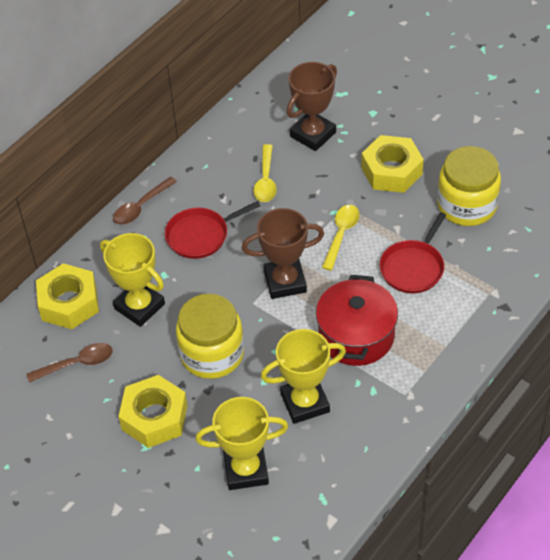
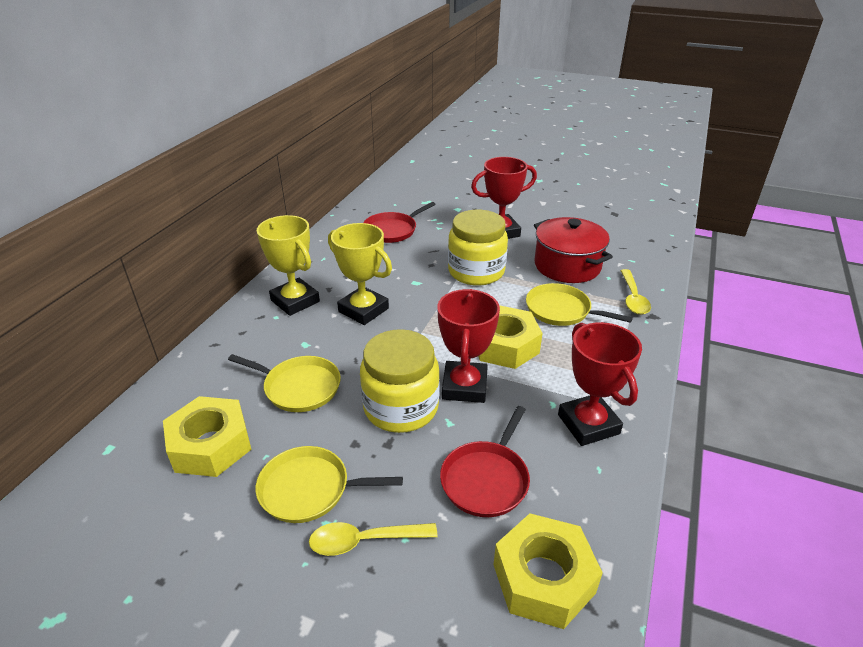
brown spoon: [27,343,113,383] [113,177,177,225] = 2 -> none = 0
brown trophy: [242,208,324,299] [287,62,337,151] = 2 -> none = 0
red trophy: none = 0 -> [437,289,500,403] [471,157,537,239] [558,322,642,446] = 3
yellow pan: none = 0 -> [228,354,341,412] [256,446,403,523] [526,283,633,326] = 3
yellow trophy: [100,233,165,327] [196,397,288,490] [261,329,346,424] = 3 -> [257,215,320,316] [328,223,392,325] = 2

